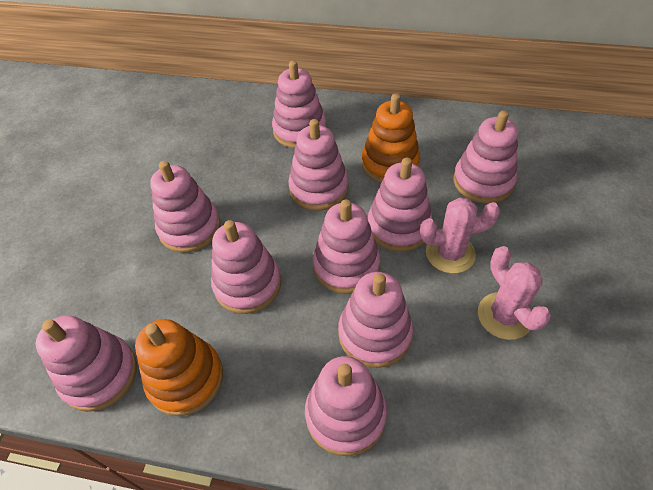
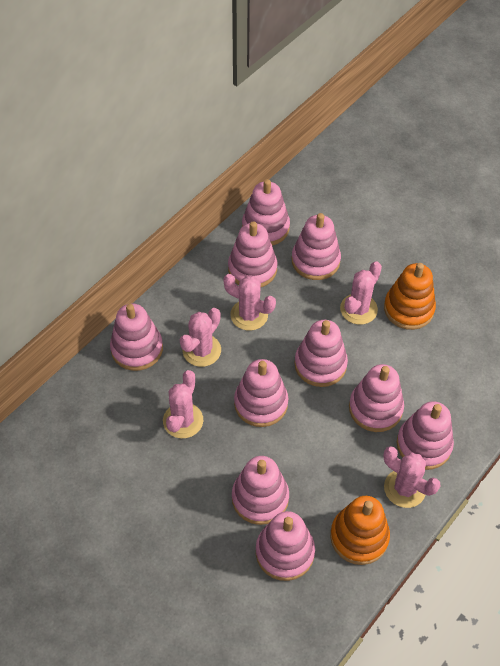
pink cactus: [420,197,500,273] [478,246,551,340] = 2 -> [163,370,203,439] [180,308,221,367] [223,274,276,331] [340,261,382,325] [384,446,441,508] = 5

